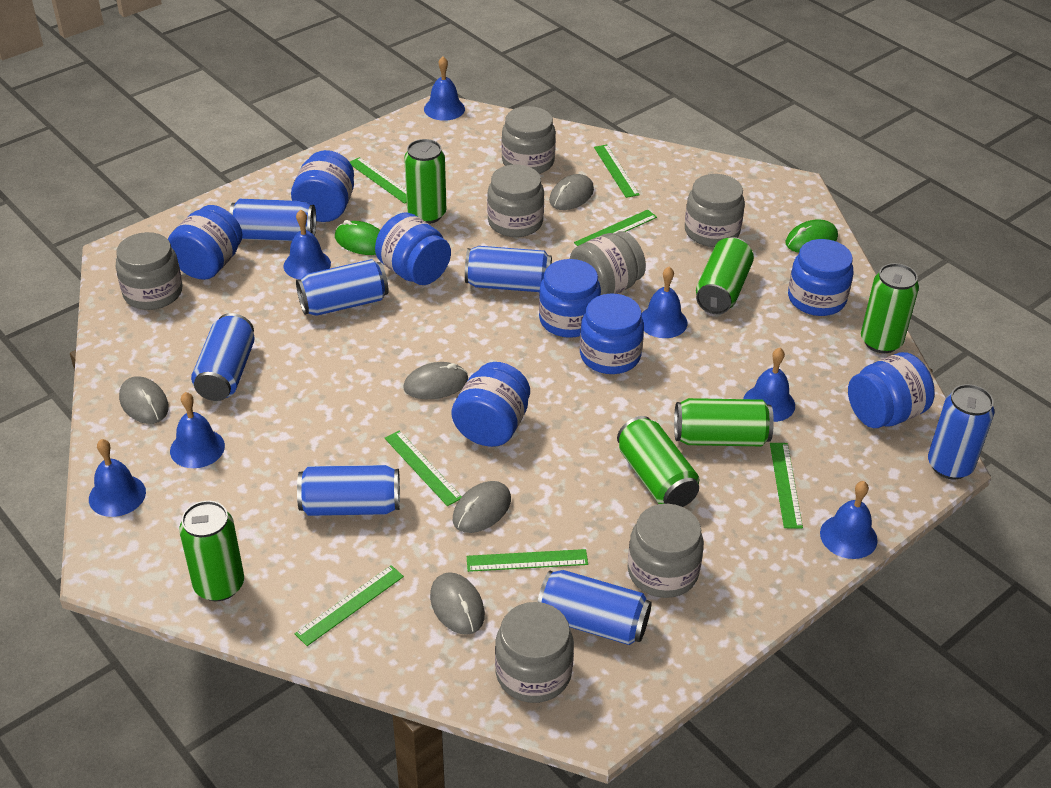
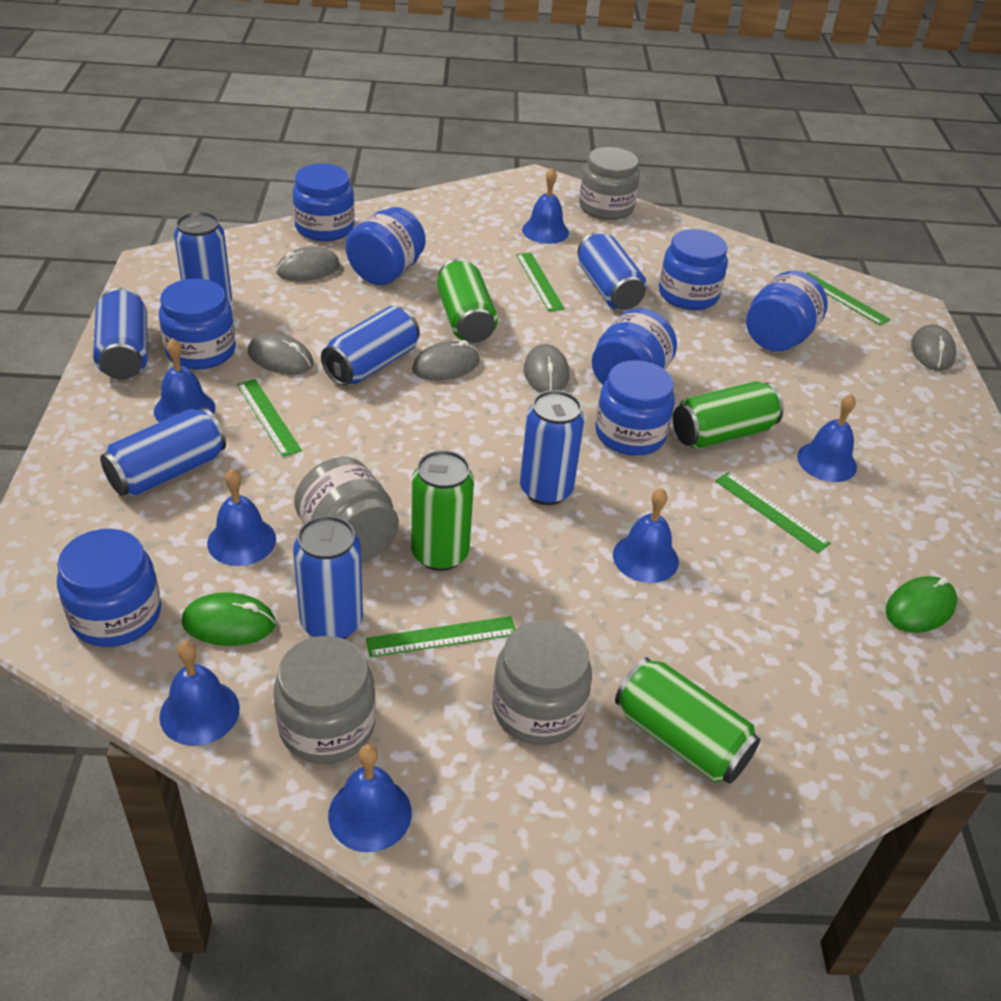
green can: [179,501,244,601] [404,139,446,224] [617,416,699,507] [674,398,774,446] [696,237,754,314] [861,263,919,353] = 6 -> [411,450,474,571] [437,259,498,343] [615,657,760,784] [673,381,784,449] = 4
green ruler: [295,565,404,646] [350,157,407,204] [385,430,462,506] [467,549,588,572] [574,210,657,246] [594,145,640,198] [770,443,803,529] = 7 -> [237,379,302,457] [366,616,516,658] [516,253,565,311] [715,472,831,553] [806,272,890,325] = 5
grey jar: [116,232,182,310] [487,165,544,237] [495,602,574,703] [502,106,556,174] [570,231,646,295] [628,504,704,598] [685,174,745,247] = 7 -> [274,636,376,764] [294,457,399,563] [492,621,592,745] [579,147,639,220] = 4

